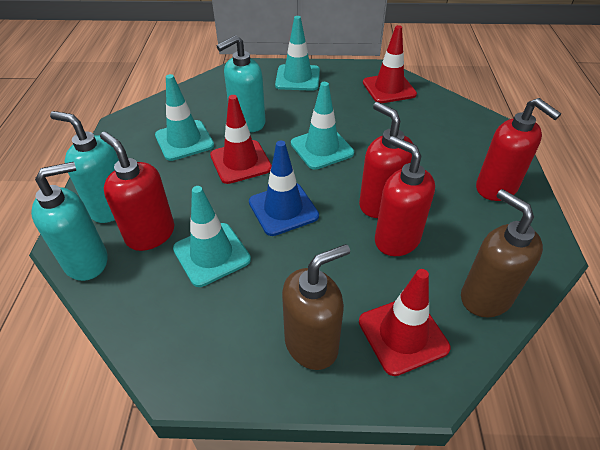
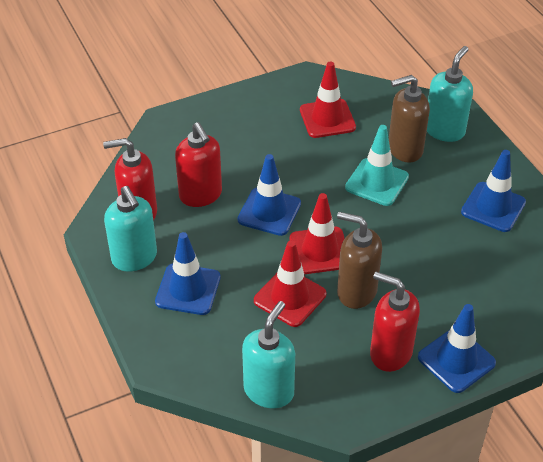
blue traffic cone: [249,141,319,236] = 1 -> [155,232,221,315] [237,154,301,236] [418,304,496,393] [461,150,526,232] = 4
red soap dispenser: [100,132,174,251] [359,102,413,218] [375,136,435,256] [476,98,561,201] = 4 -> [103,138,157,220] [175,122,222,207] [370,272,420,372] = 3
turquoise traffic cone: [155,74,214,161] [173,186,251,287] [275,16,320,91] [291,82,354,170] = 4 -> [345,125,409,206] = 1

